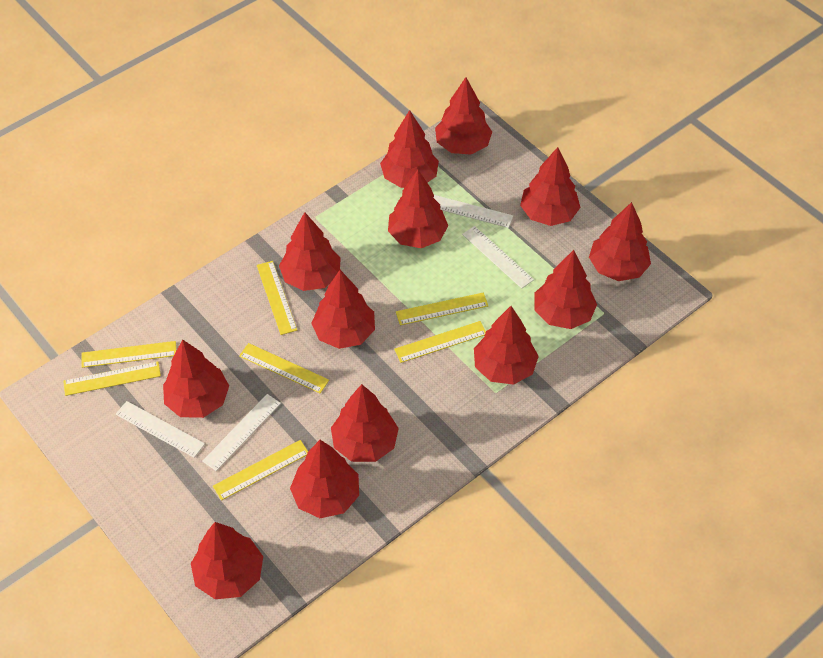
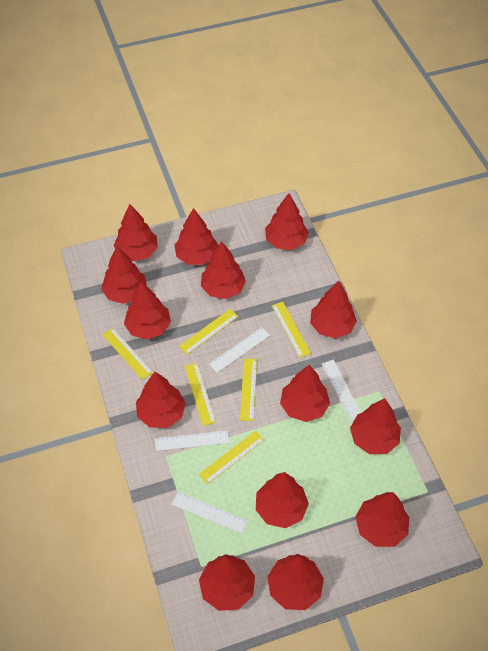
red tree: [163,339,229,418] [191,522,263,599] [279,212,341,291] [290,440,359,518] [311,270,375,349] [331,384,399,462] [380,110,439,188] [388,170,448,248] [435,77,492,155] [474,306,539,385] [520,147,580,226] [535,250,597,329] [589,202,651,281] = 13 -> [101,246,147,304] [114,204,158,261] [124,282,171,339] [136,372,186,428] [174,208,219,265] [199,554,255,611] [201,241,246,299] [256,472,309,528] [265,193,309,250] [268,554,324,610] [280,365,330,422] [310,281,357,338] [350,398,401,454] [355,492,409,547] = 14
yellow ruler: [63,362,161,396] [81,341,176,368] [213,440,308,501] [239,343,329,393] [257,261,297,335] [394,321,486,363] [396,293,488,325] = 7 -> [102,328,153,380] [179,309,239,355] [185,363,216,426] [199,430,265,484] [240,358,257,421] [272,302,311,358] = 6

